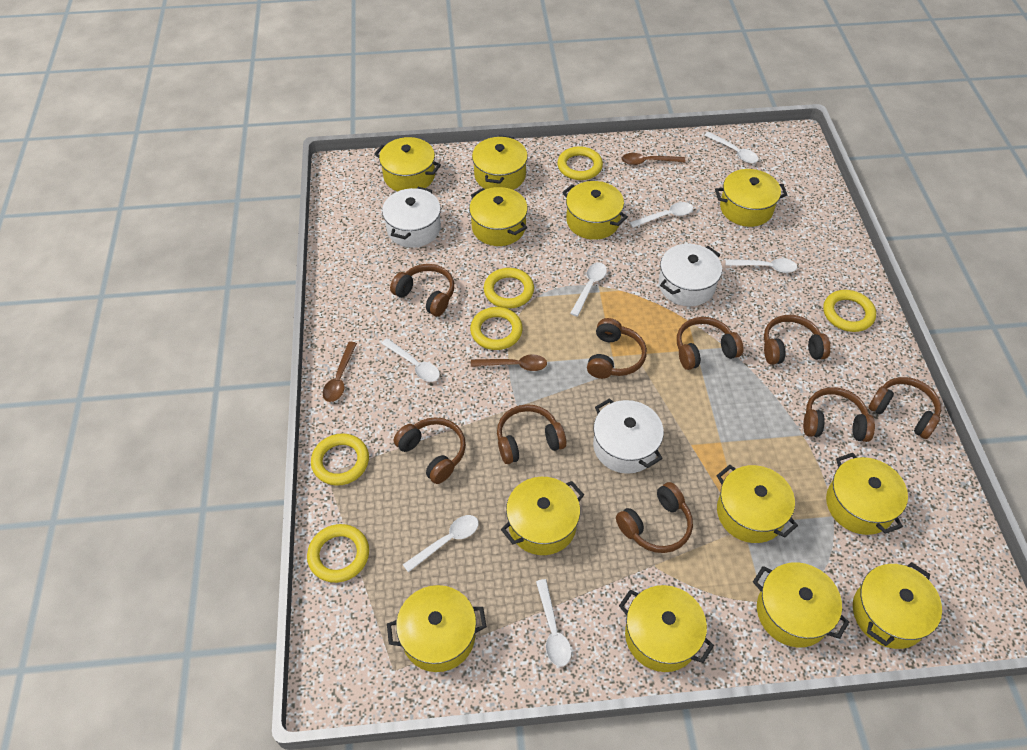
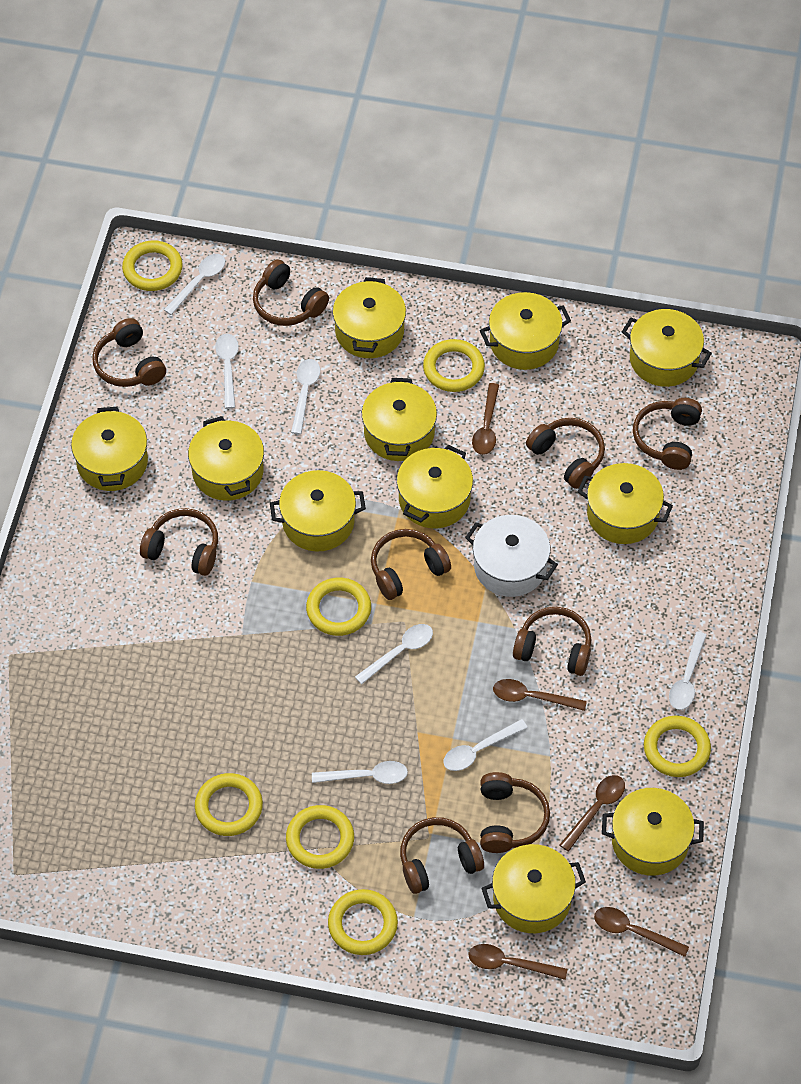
brown spoon: [323,342,357,402] [471,354,547,371] [622,153,686,165] = 3 -> [469,944,568,980] [472,383,499,455] [493,679,587,711] [560,775,625,852] [594,907,689,957] = 5
white pot: [382,187,441,248] [593,398,664,474] [659,244,722,306] = 3 -> [465,515,558,597] = 1
yellow pot: [374,137,441,192] [387,585,487,672] [469,187,528,246] [472,135,528,190] [501,477,584,555] [562,181,628,240] [619,585,714,672] [715,169,787,227] [717,465,798,543] [753,562,849,647] [826,453,908,535] [853,562,942,649] = 12 -> [71,407,148,491] [188,416,264,501] [270,470,366,551] [333,277,406,358] [362,378,437,461] [397,445,473,528] [480,292,571,370] [481,844,586,933] [577,463,673,544] [602,788,704,876] [622,309,712,387] = 11
yellow ring: [307,524,369,583] [311,433,369,486] [470,307,523,350] [484,268,534,309] [557,146,603,180] [823,290,876,332] = 6 -> [122,240,183,291] [195,773,263,836] [286,805,354,869] [306,578,371,636] [328,889,398,955] [423,339,485,392] [644,716,711,777] = 7

